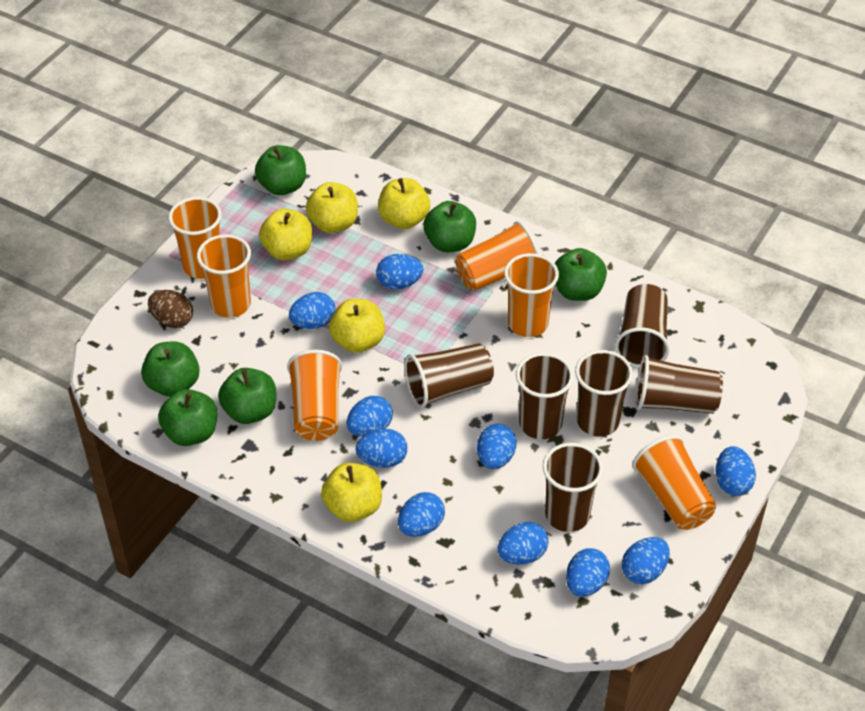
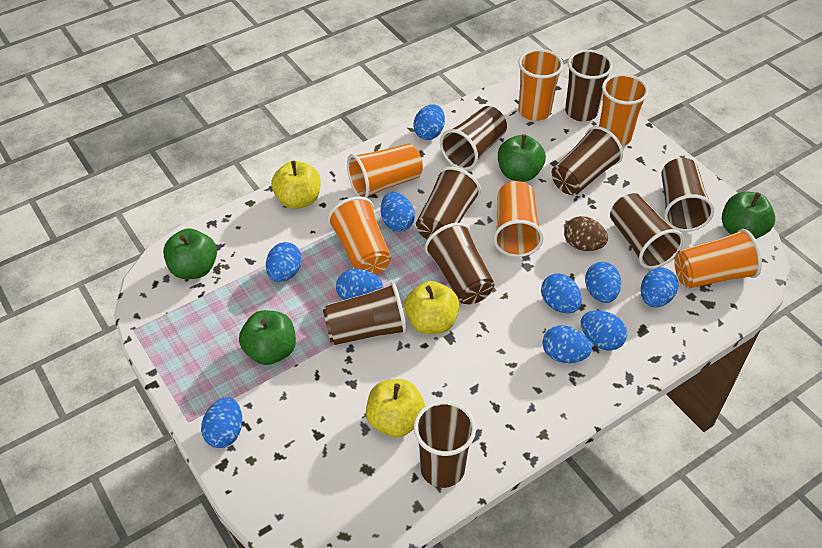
brown cup: [404,343,494,408] [516,353,574,439] [543,443,603,532] [575,350,633,437] [615,284,670,368] [635,355,723,414] = 6 -> [323,282,407,345] [414,401,476,488] [416,167,481,240] [425,223,494,304] [440,106,507,170] [552,126,623,195] [565,50,613,122] [610,193,684,269] [661,158,714,232] = 9
green apple: [141,341,200,397] [158,389,217,446] [218,368,276,424] [255,145,306,195] [423,201,476,252] [555,248,607,301] = 6 -> [163,228,217,279] [239,310,296,365] [498,134,546,182] [722,192,775,239] = 4
yellow apple: [259,208,312,260] [306,182,358,233] [321,463,382,522] [329,299,385,353] [378,178,430,229] = 5 -> [271,161,321,209] [366,379,425,438] [404,281,459,334] = 3

